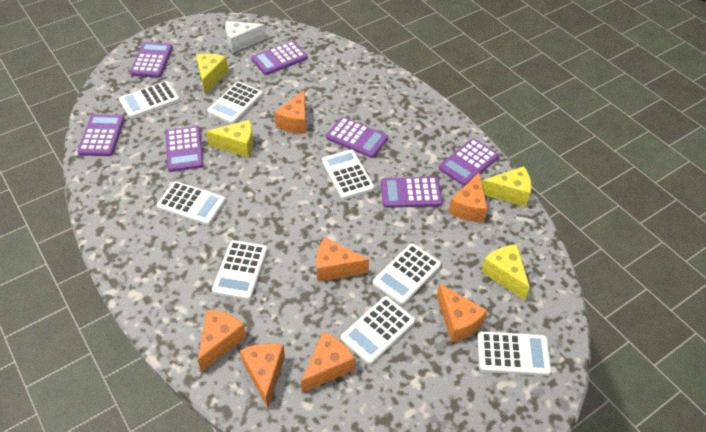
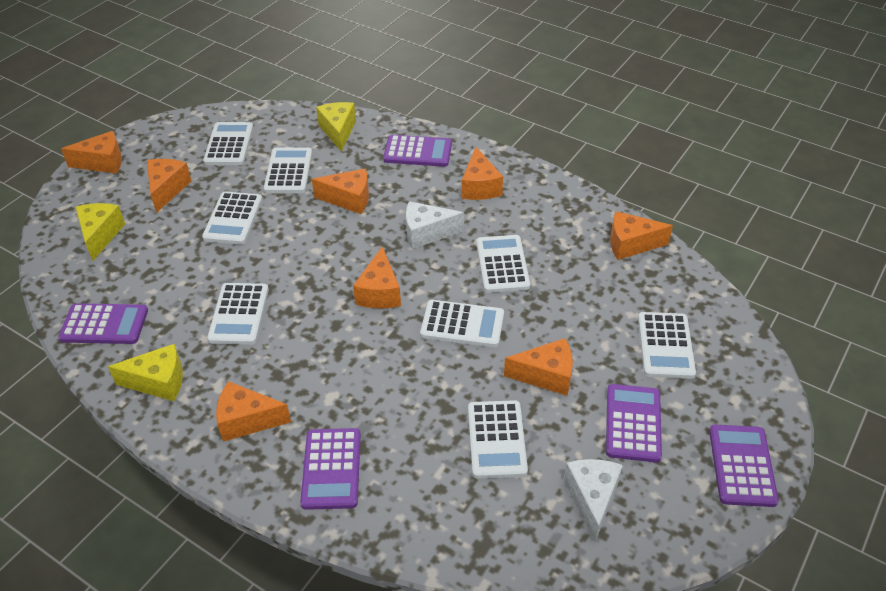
orange cheese: [198,310,246,372] [240,343,285,408] [274,90,306,134] [301,332,355,393] [316,237,369,282] [437,284,487,342] [449,173,487,222] = 7 -> [61,131,122,174] [147,159,191,213] [216,381,291,442] [312,169,369,214] [353,247,401,308] [462,147,503,200] [504,338,573,396] [610,211,673,260] = 8
purple calculator: [77,114,125,156] [130,42,173,78] [166,126,204,172] [251,41,308,75] [326,117,388,158] [381,177,442,208] [439,139,499,186] = 7 -> [58,303,148,344] [300,428,361,510] [383,135,452,167] [606,384,662,463] [709,424,779,507] = 5
white cheese: [225,21,266,53] = 1 -> [406,201,464,249] [564,459,623,542] = 2
yellow cheese: [196,54,228,94] [206,120,254,158] [481,244,530,300] [482,166,532,207] = 4 -> [76,203,125,261] [108,344,183,401] [316,102,356,152] = 3

